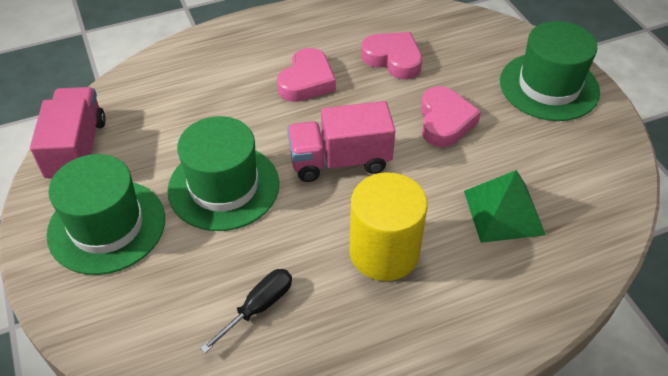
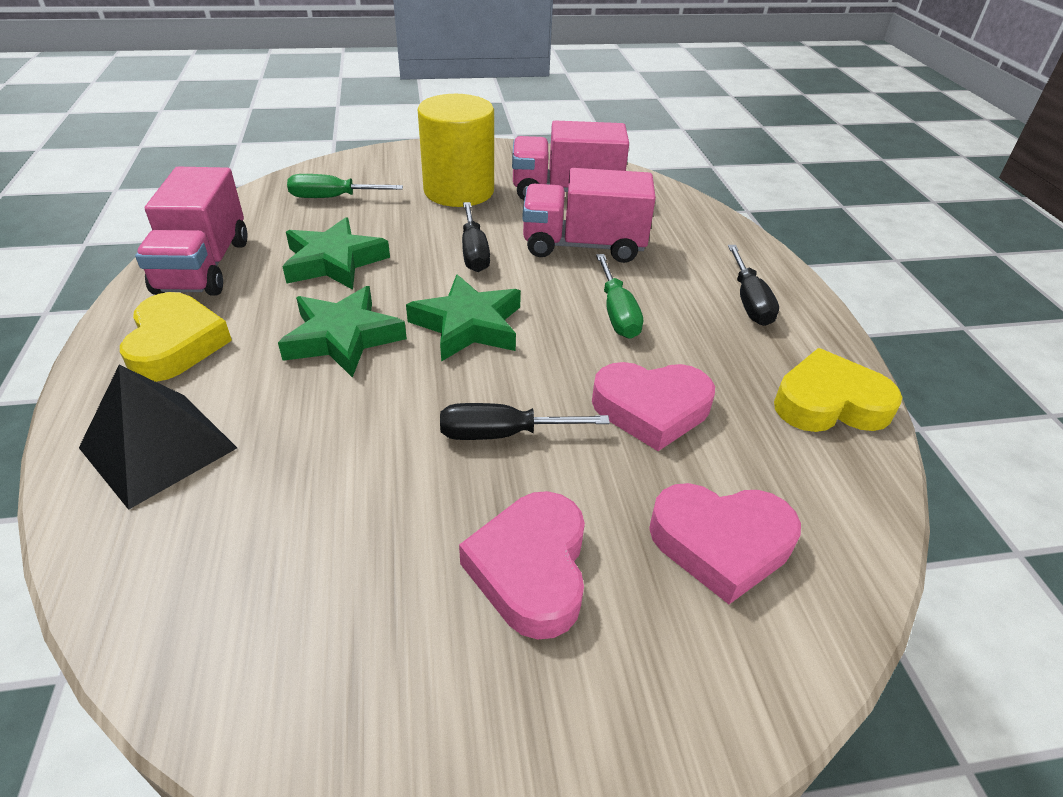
black pyramid: none = 0 -> [79,365,237,510] = 1
black screwdriver: [200,269,292,353] = 1 -> [440,403,610,440] [462,202,490,272] [728,245,779,326] = 3
green hat: [46,154,165,275] [167,116,279,231] [500,21,600,121] = 3 -> none = 0
green pyramid: [464,170,546,243] = 1 -> none = 0
green screwdriver: none = 0 -> [287,174,403,198] [596,254,643,339] = 2
green star: none = 0 -> [278,286,407,378] [282,217,390,290] [406,274,521,362] = 3
pink truck: [30,87,106,180] [287,101,395,182] = 2 -> [135,167,248,295] [512,121,629,200] [522,168,656,263] = 3
yellow heart: none = 0 -> [120,292,232,382] [774,348,903,432] = 2

